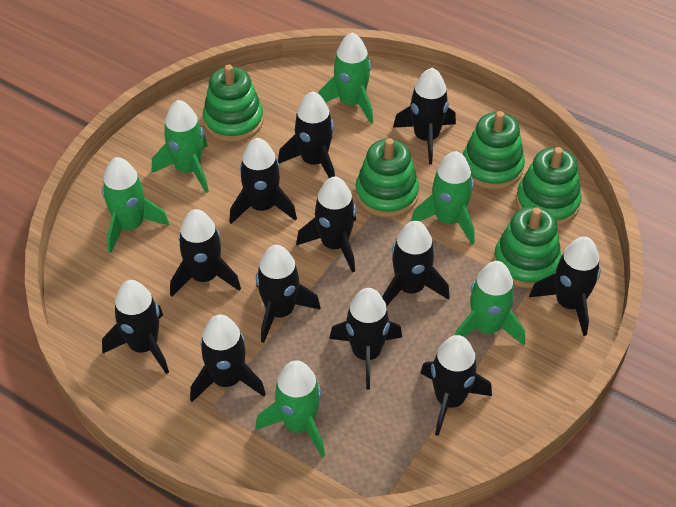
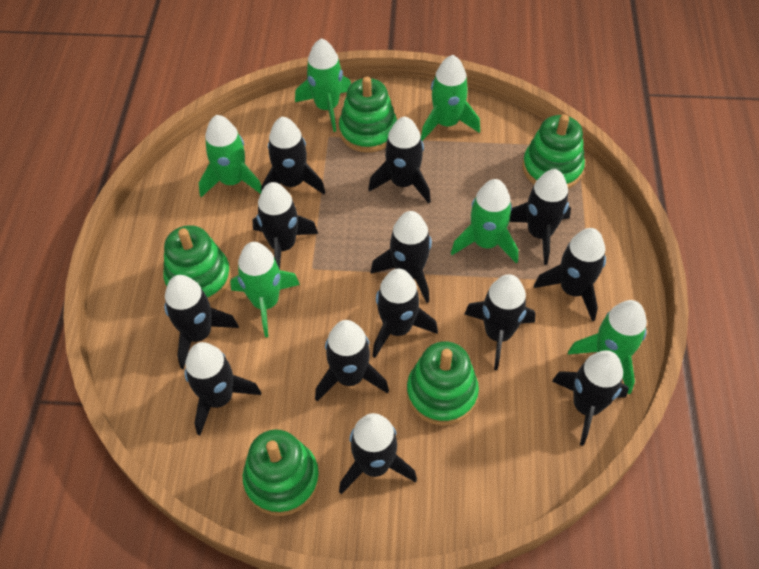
black rocket: [102,280,169,374] [170,209,241,297] [190,314,266,402] [229,138,297,224] [256,245,321,343] [278,92,335,178] [296,176,356,272] [329,288,402,390] [383,221,450,306] [393,68,456,164] [420,335,492,436] [529,236,601,336] = 12 -> [164,275,239,369] [184,342,261,435] [253,182,318,270] [261,117,325,194] [315,320,389,401] [339,413,417,494] [368,116,431,204] [371,211,432,303] [372,269,438,358] [465,274,536,370] [509,169,571,265] [534,228,606,321] [552,350,629,446] = 13

